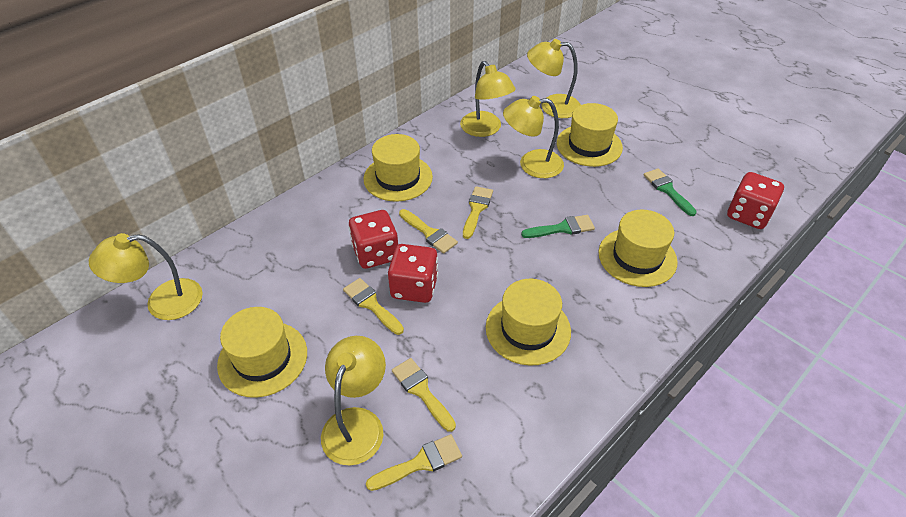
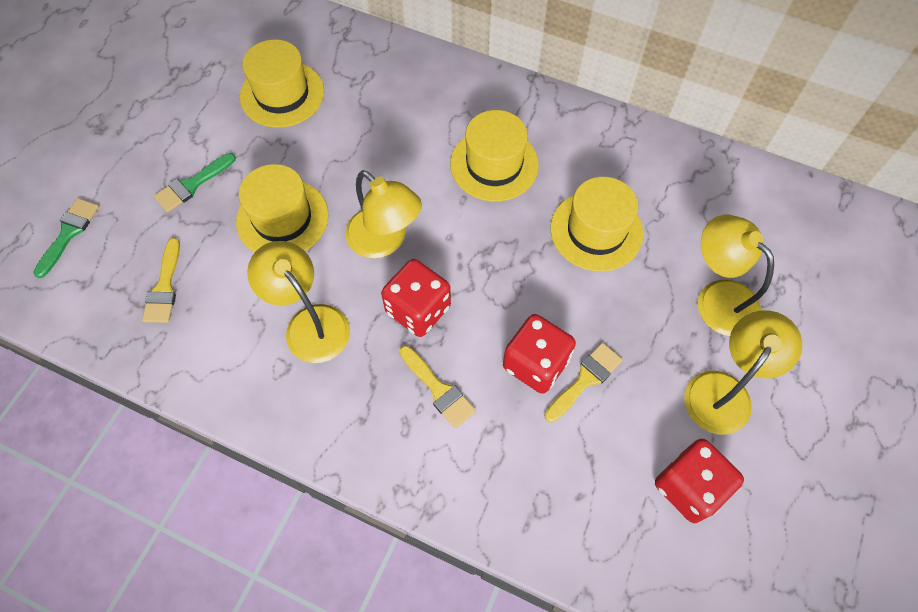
yellow brush: [343,278,404,335] [366,434,462,491] [392,358,456,432] [399,209,458,254] [463,186,493,239] = 5 -> [142,238,180,323] [399,346,476,428] [544,343,623,423] = 3
yellow hat: [217,307,307,398] [363,134,433,202] [486,279,571,366] [557,103,623,167] [598,210,678,287] = 5 -> [236,164,329,253] [240,40,324,128] [450,110,539,202] [550,177,643,272] = 4
yellow lamp: [89,233,203,320] [321,336,386,466] [460,61,516,137] [503,96,564,178] [527,39,581,118] = 5 -> [247,241,350,363] [345,170,422,258] [684,310,802,435] [698,215,774,336] = 4

